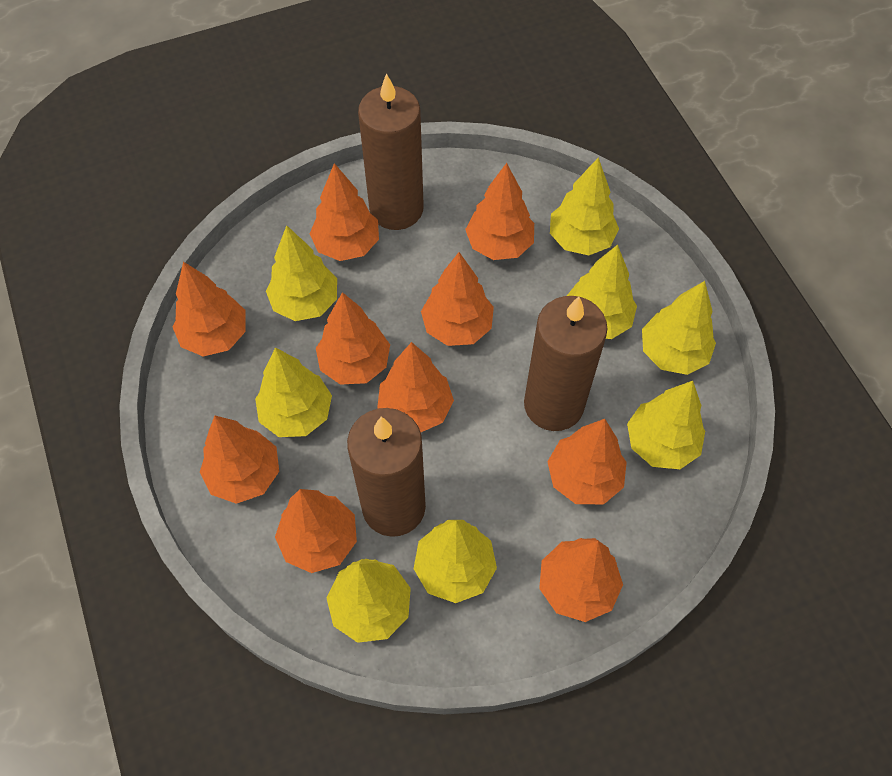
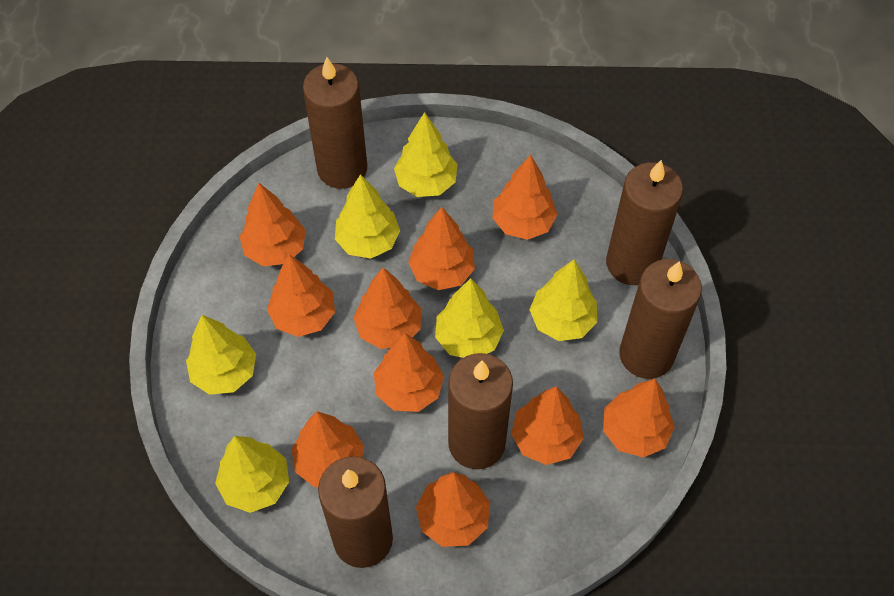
brown candle: [347,408,426,537] [358,73,424,230] [524,296,608,431] = 3 -> [303,57,367,189] [318,456,393,568] [448,353,513,469] [606,160,683,285] [619,259,702,379] = 5
yellow tree: [255,347,332,437] [266,225,337,321] [327,559,411,643] [414,520,497,603] [550,157,619,255] [567,245,637,339] [627,381,705,469] [642,281,716,375] = 8 -> [186,315,256,395] [215,436,289,513] [335,174,400,258] [394,112,458,197] [435,278,504,358] [530,260,597,341] = 6

